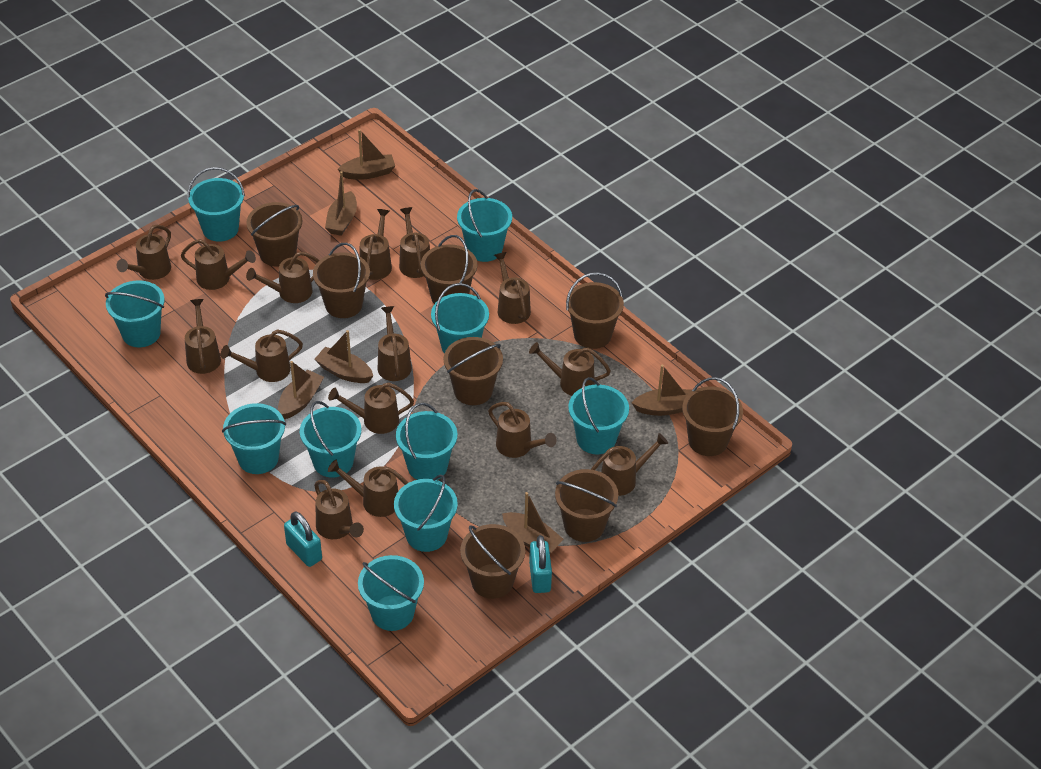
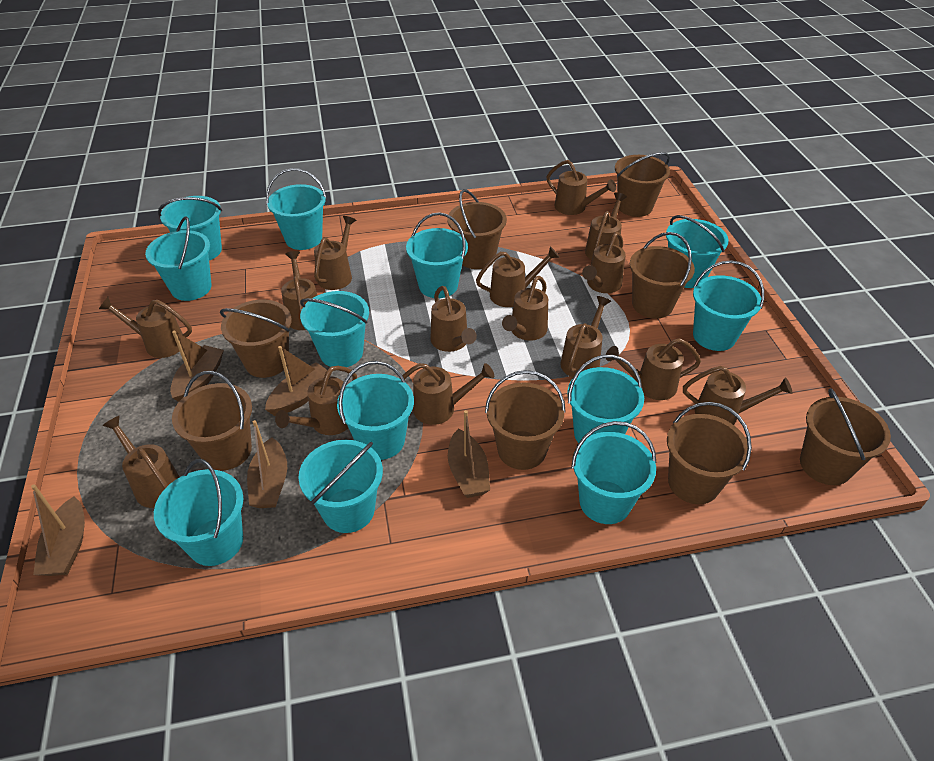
brown boat: [278,361,324,419] [314,330,373,383] [325,171,357,236] [338,129,395,180] [502,492,563,554] [631,365,692,416] = 6 -> [31,484,85,576] [170,331,224,402] [247,420,287,508] [265,346,331,416] [448,410,490,498] = 5
turquoise bucket: [105,280,165,347] [187,167,245,242] [222,403,286,474] [300,401,361,477] [358,555,424,631] [394,475,458,552] [396,403,457,480] [431,283,489,353] [457,189,512,262] [568,377,629,454] = 10 -> [145,216,212,301] [154,459,243,566] [158,196,222,261] [266,168,327,250] [298,440,383,533] [300,291,369,367] [337,361,414,460] [406,212,468,298] [567,355,644,443] [571,421,656,524] [666,215,729,288] [693,260,764,351] = 12
turquoise padlock: [284,511,322,567] [529,535,552,593] = 2 -> none = 0

